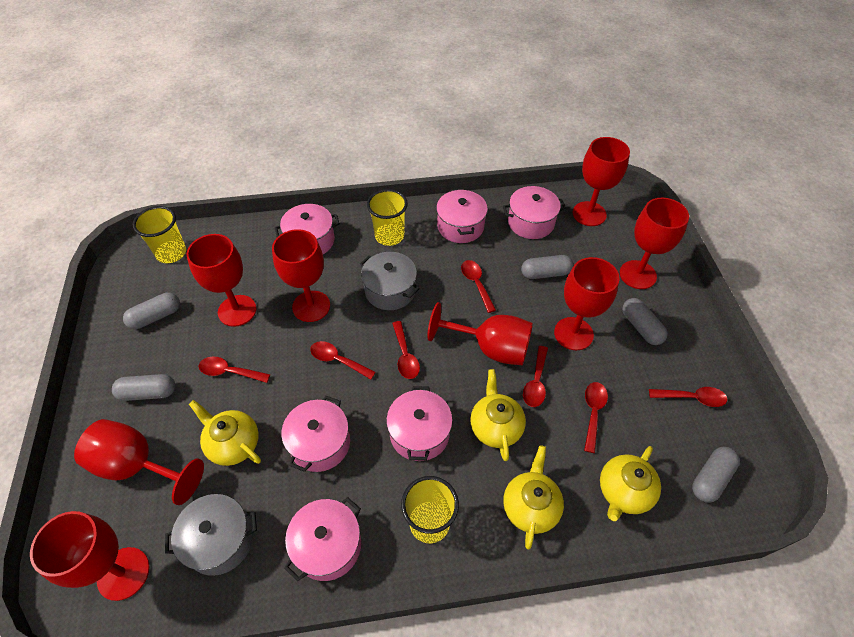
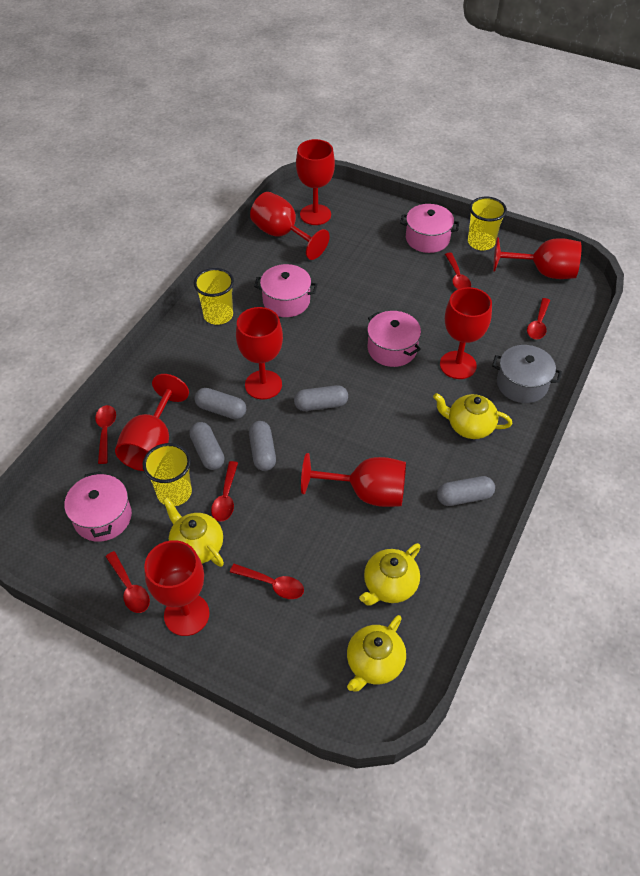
grey pot: [165,494,257,576] [360,252,420,310] = 2 -> [492,345,562,403] = 1
pink pot: [275,204,340,254] [281,396,350,472] [284,497,361,581] [386,386,453,461] [436,189,488,243] [503,186,566,239] = 6 -> [64,471,132,542] [254,264,317,317] [367,311,421,367] [400,204,459,253] = 4
red spoon: [199,356,270,383] [310,341,376,380] [392,321,420,379] [461,260,496,313] [523,346,548,407] [584,382,608,453] [649,387,727,407] = 7 -> [95,405,116,464] [105,551,150,613] [211,461,238,522] [230,564,304,599] [445,253,471,290] [527,298,550,339] = 6

